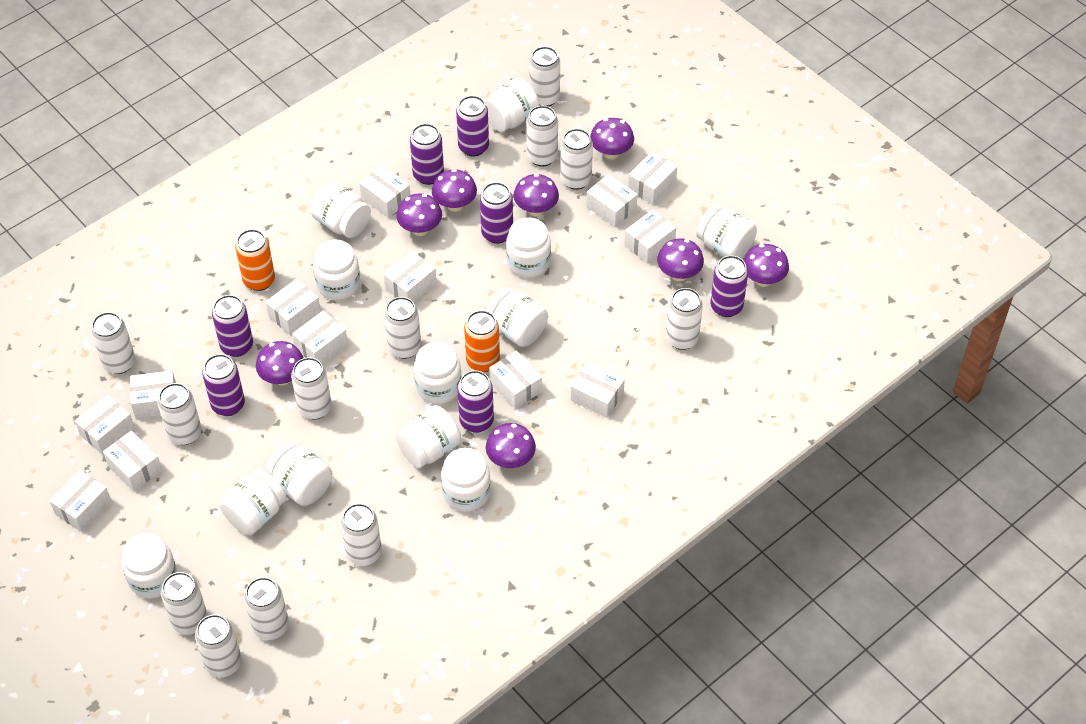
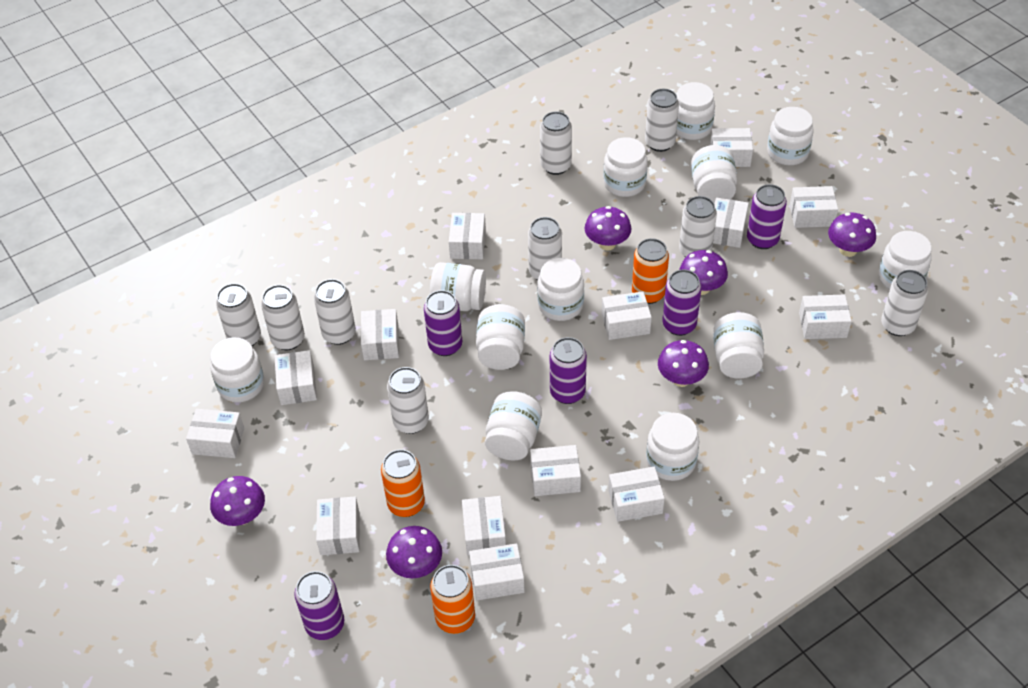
orange can: [235,229,275,291] [464,310,500,372] = 2 -> [381,449,425,517] [430,565,475,634] [632,238,669,304] = 3
purple can: [202,354,245,416] [212,295,253,357] [410,124,444,185] [456,96,489,157] [457,370,494,433] [480,182,513,244] [711,256,748,317] = 7 -> [294,571,344,640] [424,290,462,356] [550,337,587,404] [662,270,702,336] [747,184,787,249] = 5
purple mushroom: [256,341,304,385] [396,193,442,236] [432,169,477,212] [486,423,536,468] [514,174,559,216] [590,118,634,159] [657,238,704,281] [743,244,789,287] = 8 -> [210,476,265,526] [386,526,442,578] [585,206,632,251] [658,340,709,387] [680,250,728,295] [828,213,876,257] = 6
white box: [49,470,111,532] [75,395,135,454] [103,431,162,491] [130,371,176,418] [266,279,321,335] [292,310,348,364] [360,165,410,218] [383,251,437,303] [489,350,542,409] [571,362,625,418] [586,174,637,227] [624,209,676,263] [628,152,677,205] = 13 -> [186,409,244,458] [274,350,317,405] [316,497,360,555] [361,309,399,360] [449,213,486,259] [462,496,506,556] [469,543,525,600] [530,445,581,496] [602,291,652,340] [608,467,665,522] [710,128,753,167] [713,197,749,248] [790,186,838,228] [799,294,852,339] = 14
white can: [91,312,135,374] [158,383,201,445] [161,572,208,635] [195,614,242,677] [244,577,289,640] [291,357,332,419] [340,503,382,566] [384,297,421,359] [526,106,558,166] [529,46,560,107] [560,129,593,190] [666,288,703,350] = 12 -> [216,283,261,346] [261,285,305,350] [314,279,356,345] [387,367,429,434] [528,217,562,280] [540,111,572,175] [645,89,679,152] [679,196,717,258] [881,270,928,336] = 9

